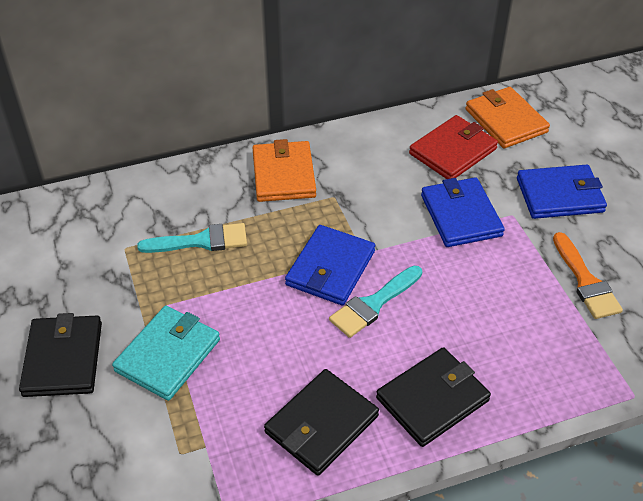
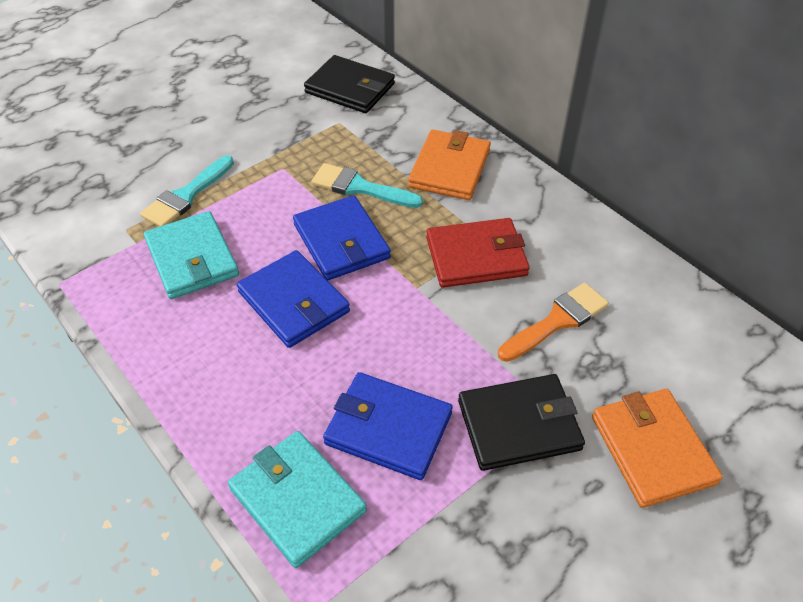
black wallet: [19,313,102,397] [264,369,379,476] [376,347,491,447] = 3 -> [304,55,395,113] [458,374,585,471] = 2
turquoise wallet: [112,306,220,401] = 1 -> [144,211,239,299] [228,431,367,568] = 2

